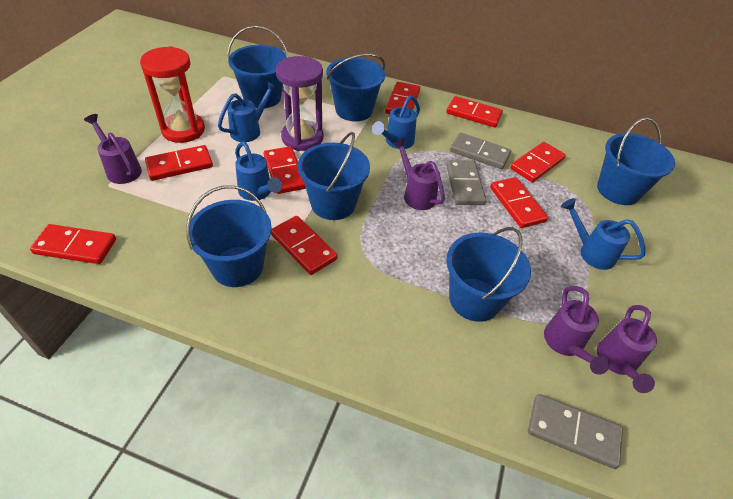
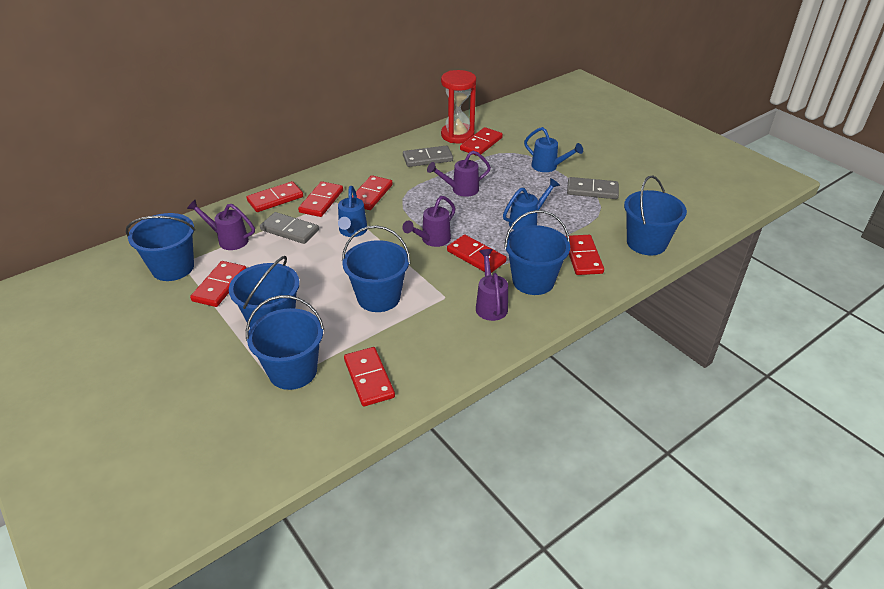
blue watering can: [218,81,279,142] [235,142,282,201] [372,96,420,149] [561,198,645,270] = 4 -> [338,186,367,237] [503,178,560,230] [524,127,583,172] = 3
purple hourglass: [276,56,323,151] = 1 -> none = 0

